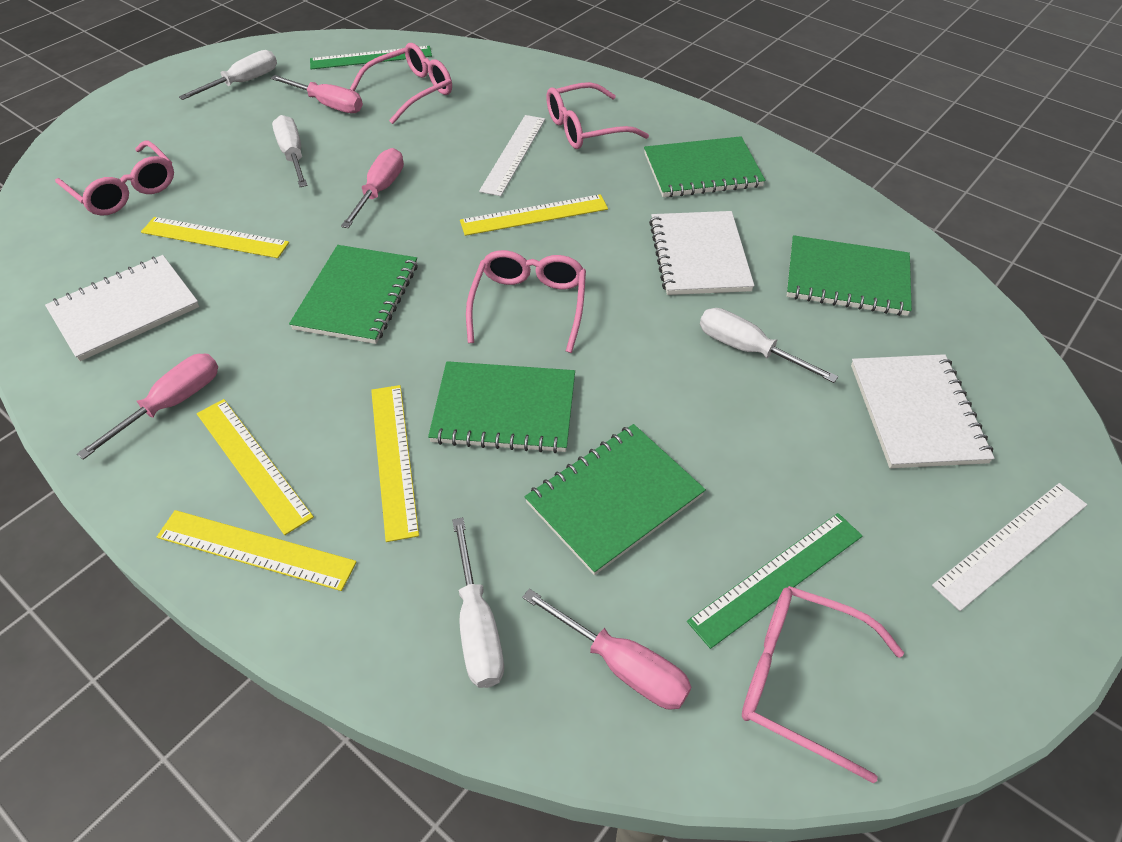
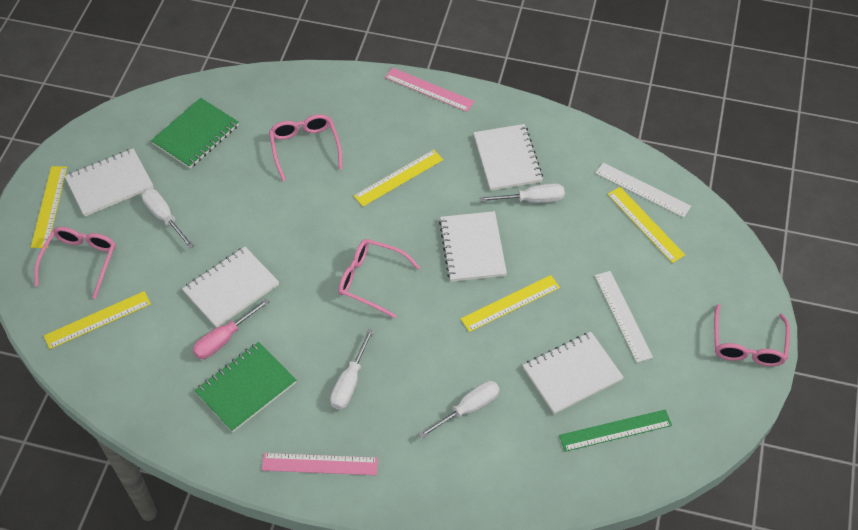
green notebook: [289,245,418,344] [428,361,575,453] [525,424,706,575] [644,136,765,197] [787,235,912,316] = 5 -> [151,98,239,168] [194,342,296,432] = 2
green ruler: [310,46,432,69] [687,513,862,649] = 2 -> [559,409,672,452] = 1
pink glasses: [55,140,174,216] [350,43,452,124] [466,250,586,353] [546,82,649,149] [742,586,904,783] = 5 -> [34,227,116,299] [269,114,342,181] [338,239,420,318] [714,304,790,366] = 4
pink ruler: none = 0 -> [261,453,378,475] [385,67,475,112] = 2
pink screwdriver: [77,354,218,460] [271,75,363,113] [341,148,404,228] [522,589,691,710] = 4 -> [193,299,269,359] = 1
white notebook: [45,255,199,361] [649,211,754,295] [851,354,995,468] = 3 -> [65,148,154,217] [182,247,279,328] [439,211,507,282] [473,124,543,191] [523,332,624,414] = 5

